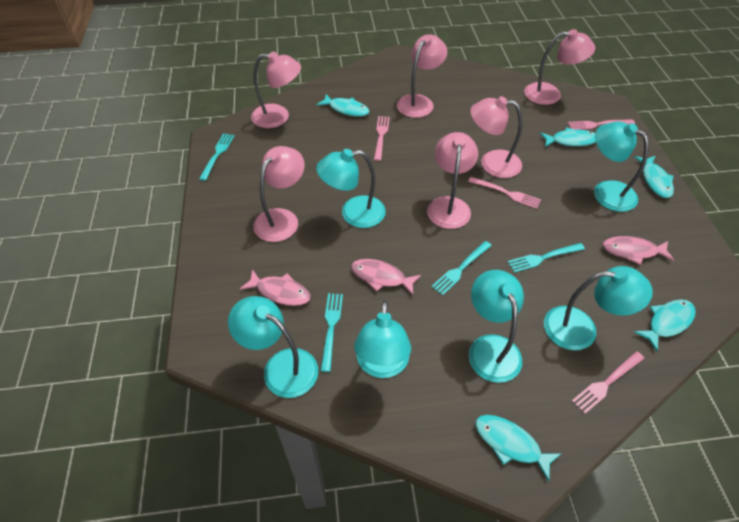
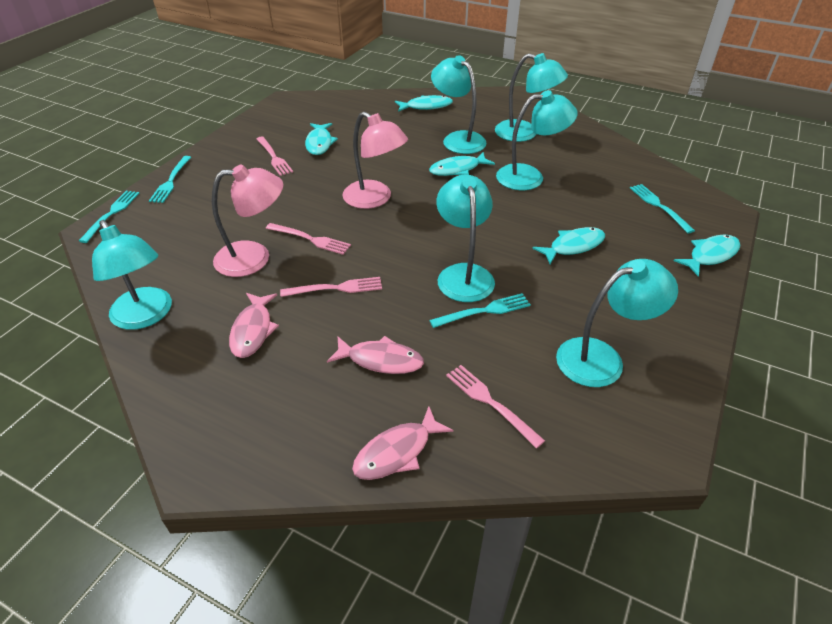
pink lamp: [251,51,301,128] [253,146,305,242] [397,34,447,118] [427,132,478,229] [470,96,523,178] [524,29,595,105] = 6 -> [212,164,283,277] [342,112,408,209] = 2

